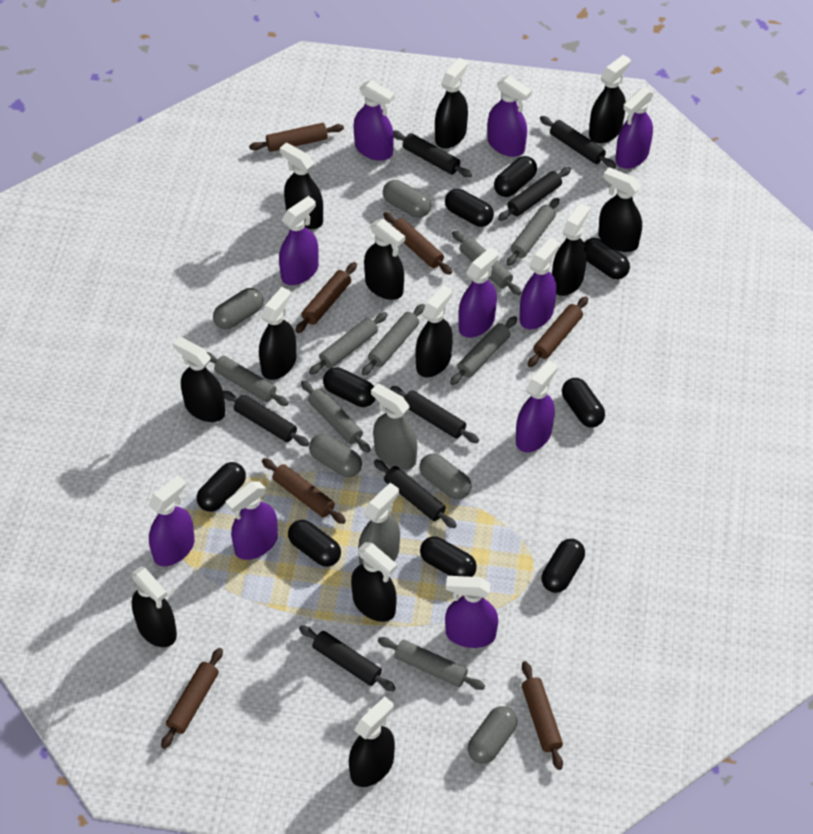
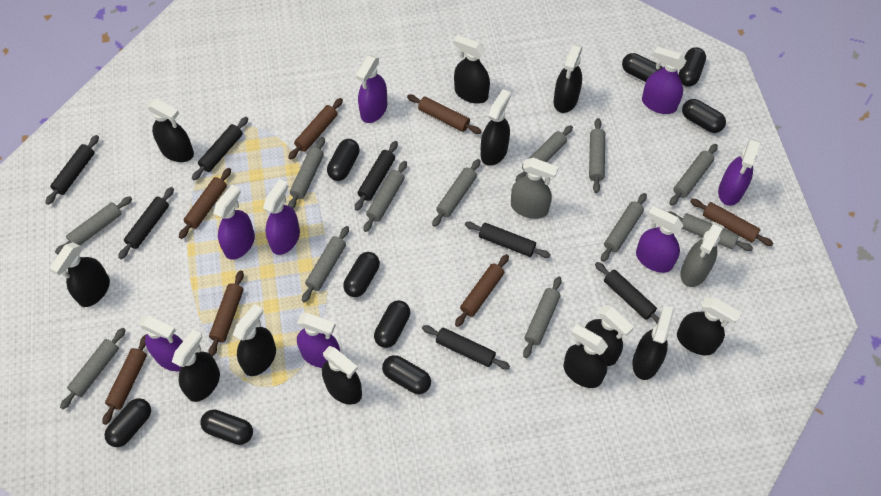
grey capsule: [213,288,263,330] [309,434,362,477] [383,180,431,218] [419,453,471,500] [468,706,517,764] = 5 -> none = 0
grey rolling pin: [207,352,289,406] [301,380,371,453] [309,312,388,375] [362,304,425,376] [378,637,485,690] [450,316,517,385] [452,231,521,295] [506,198,559,266] = 8 -> [55,196,132,254] [60,328,125,409] [288,137,325,208] [302,226,349,303] [363,161,407,232] [432,159,480,227] [515,125,573,181] [523,276,562,358] [589,118,605,193] [601,193,647,262] [668,212,753,251] [670,144,718,206] = 12
purple spray bottle: [148,475,195,566] [225,481,278,560] [279,196,319,285] [353,80,395,161] [445,576,498,648] [458,247,499,338] [487,76,532,157] [516,360,558,452] [520,238,559,329] [615,88,654,169] = 10 -> [139,315,183,371] [213,184,255,260] [263,179,300,255] [297,313,340,368] [356,55,387,123] [636,206,684,273] [642,46,686,114] [718,138,760,206] = 8

